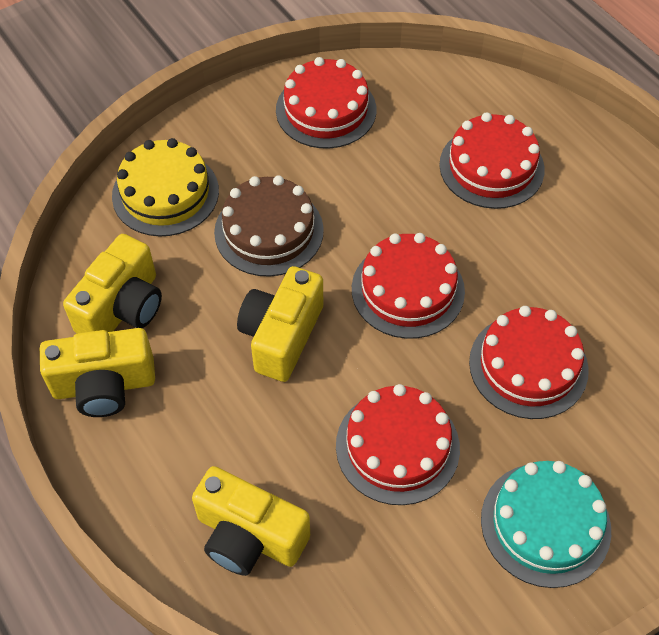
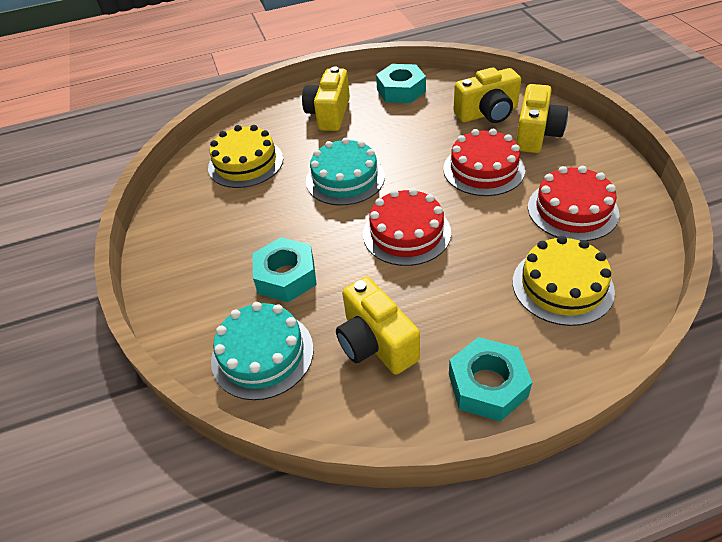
brown cake: [214,175,324,276] = 1 -> none = 0
red cake: [276,57,376,148] [336,384,460,505] [352,233,465,339] [439,112,545,209] [469,306,589,419] = 5 -> [363,188,451,266] [443,129,525,196] [528,166,620,241] = 3
turquoise cake: [481,461,611,588] = 1 -> [211,302,314,400] [306,138,385,206] = 2
turquoise nut: none = 0 -> [252,237,317,302] [376,64,426,103] [449,337,533,422] = 3
yellow cake: [112,138,219,236] = 1 -> [208,125,283,188] [513,236,615,326] = 2

